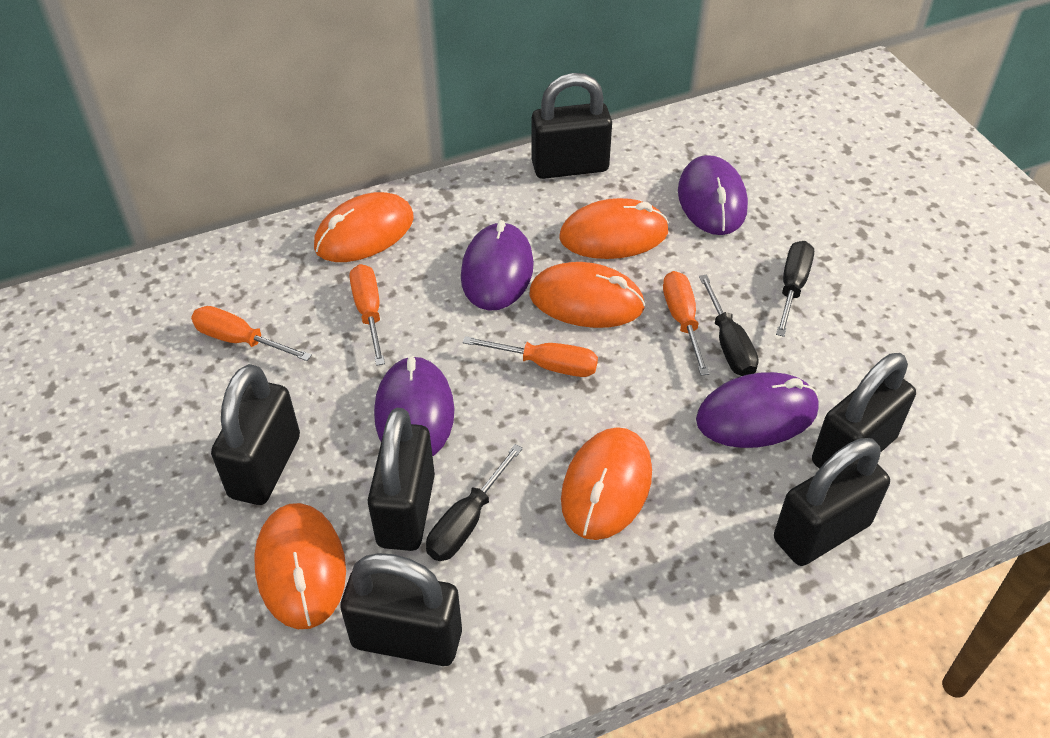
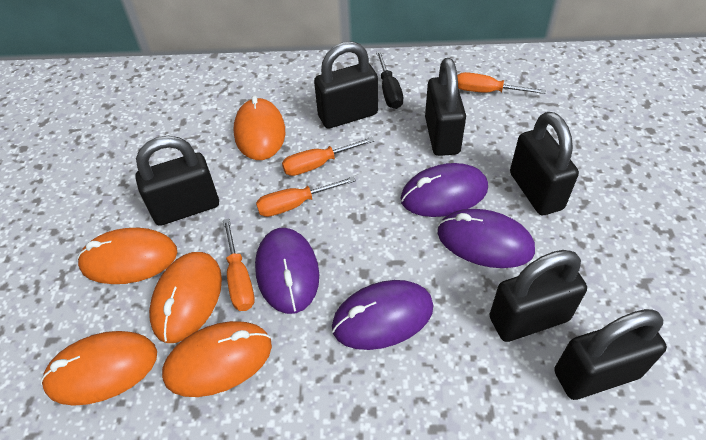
black screwdriver: [426,444,523,561] [699,274,759,376] [776,241,814,337] = 3 -> [376,51,403,109] = 1

